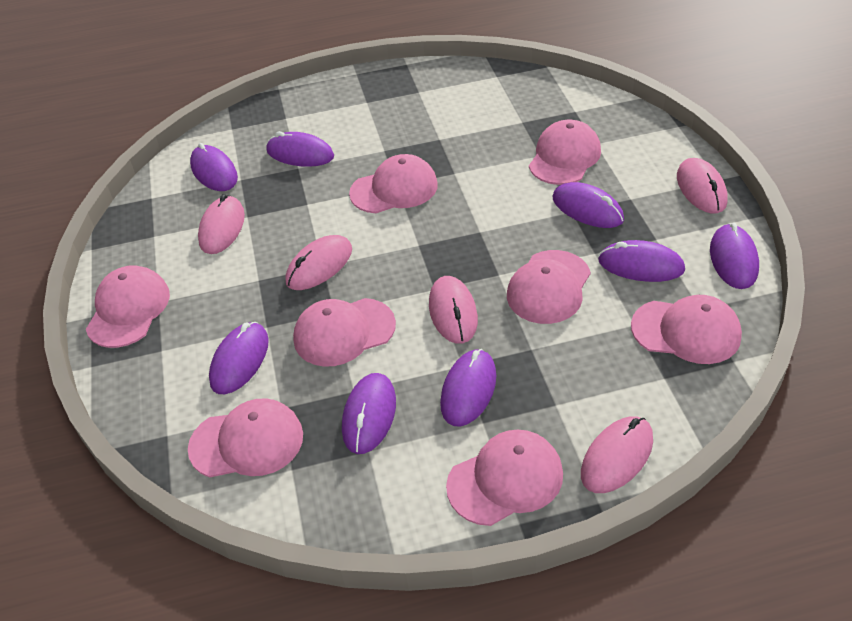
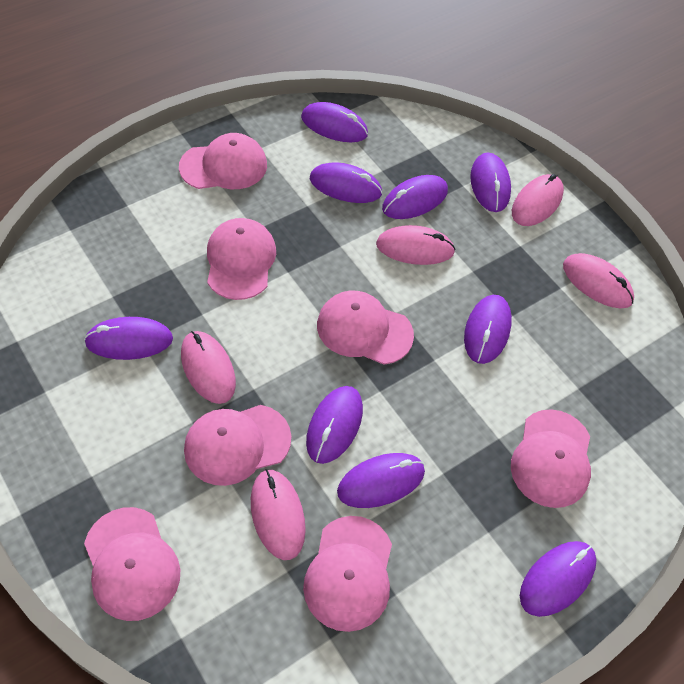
pink cap: [86,265,170,348] [188,398,303,478] [293,298,396,367] [349,154,438,213] [446,429,563,526] [507,250,591,324] [529,120,601,185] [631,295,742,364] = 8 -> [84,507,180,621] [179,133,267,189] [184,405,291,486] [207,218,276,300] [303,516,392,632] [317,291,414,365] [511,409,591,508] = 7
purple mouse: [190,143,238,191] [209,322,269,394] [266,131,334,167] [342,373,396,454] [440,349,496,427] [553,182,624,228] [598,240,685,282] [710,223,759,289] = 8 -> [84,317,173,360] [301,102,368,142] [306,386,363,464] [310,162,382,203] [337,453,425,508] [382,175,448,219] [464,295,512,364] [470,153,511,212] [520,541,596,617] = 9

